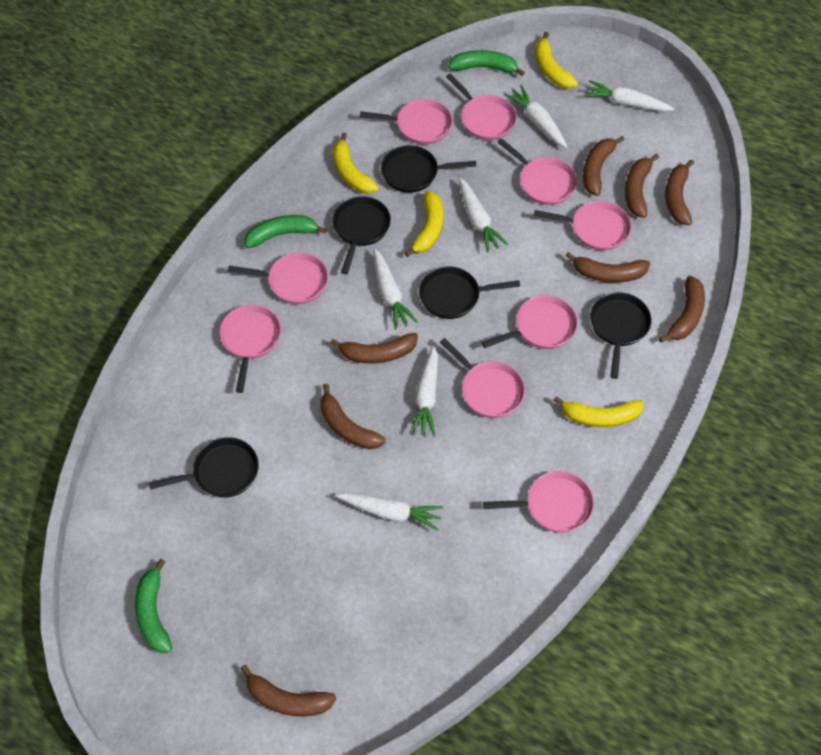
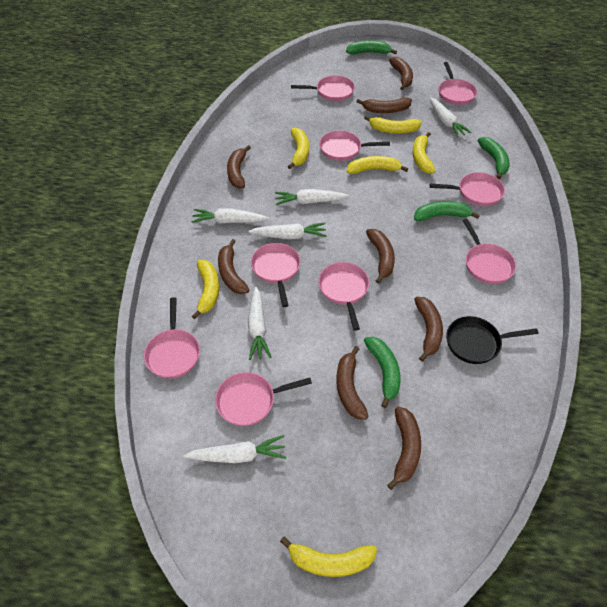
black pan: [149,437,259,498] [333,196,391,274] [381,145,476,193] [419,267,520,319] [590,292,651,379] = 5 -> [446,316,539,364] = 1
green banana: [135,559,172,653] [244,215,327,248] [448,50,525,76] = 3 -> [346,40,397,54] [364,337,401,408] [414,201,480,221] [478,137,510,179] = 4
yellow banana: [333,133,379,194] [405,191,444,257] [535,32,578,89] [553,396,644,427] = 4 -> [192,260,219,319] [280,536,377,577] [288,128,309,169] [347,156,408,174] [364,116,422,133] [413,132,435,174] = 6

